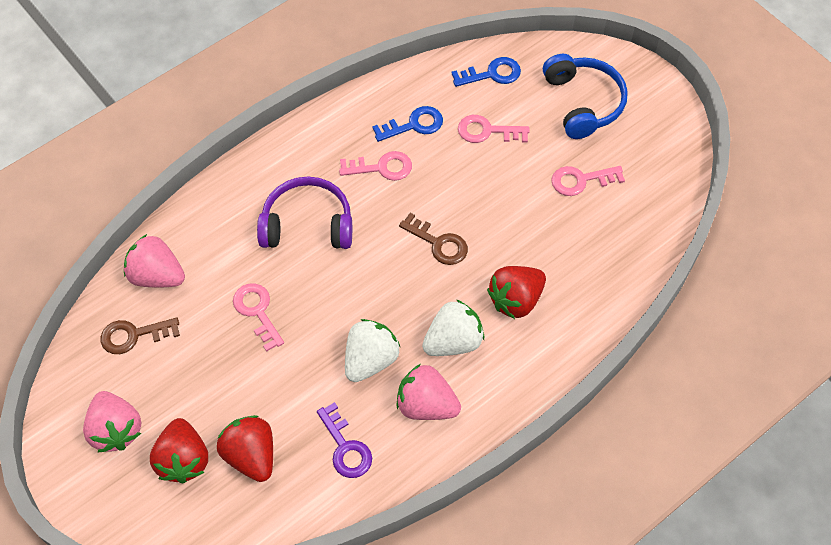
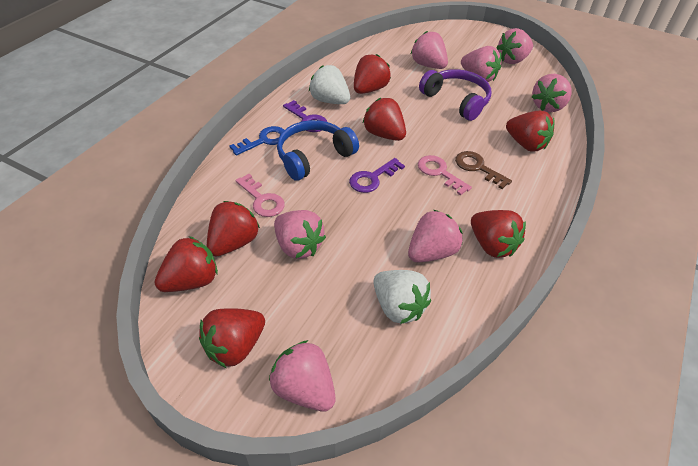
blue key: [372,106,443,142] [451,57,521,87] = 2 -> [230,126,284,156] = 1
brown key: [101,318,180,354] [399,213,468,265] = 2 -> [455,151,512,189] = 1
pink key: [233,283,284,352] [339,151,412,181] [458,115,530,143] [551,166,625,196] = 4 -> [235,174,285,217] [418,155,472,196] = 2
pink strawberry: [83,391,141,452] [124,234,185,288] [396,364,461,420] = 3 -> [269,340,336,411] [274,210,326,259] [408,210,462,262] [411,31,448,69] [461,46,501,82] [497,28,533,64] [532,74,572,112] = 7
purple key: [317,402,372,478] = 1 -> [283,100,327,132] [349,158,405,193] = 2
red strawberry: [150,418,208,484] [217,415,273,482] [487,266,546,319] = 3 -> [155,236,218,292] [199,308,265,368] [207,201,260,257] [354,54,391,94] [362,98,406,141] [471,210,526,258] [506,111,555,152] = 7

